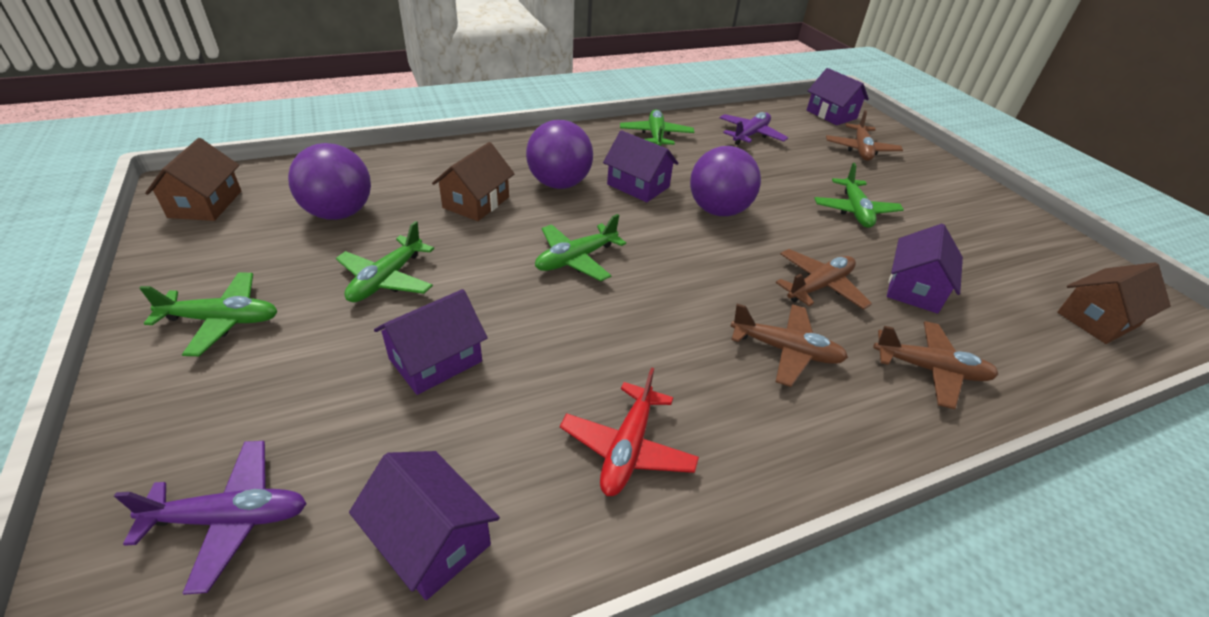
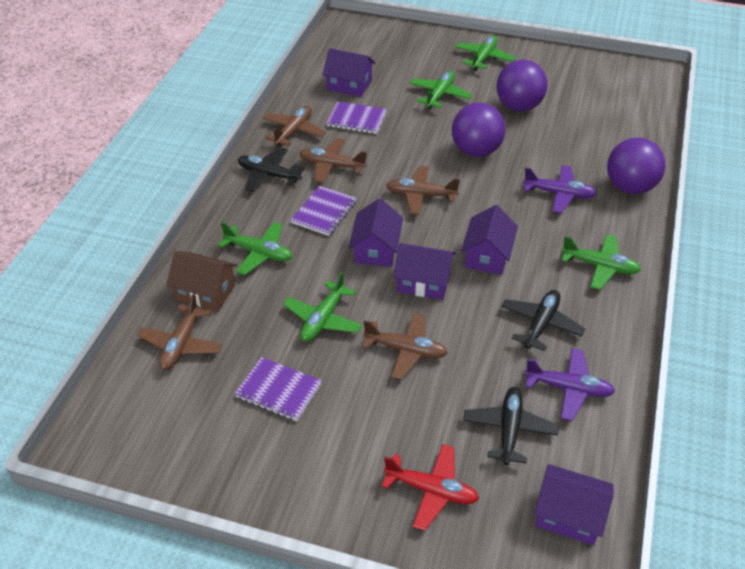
black plane: none = 0 -> [238,147,305,192] [463,387,559,465] [501,290,585,351] = 3
brown house: [145,138,241,221] [432,142,515,221] [1057,262,1171,344] = 3 -> [166,251,238,311] = 1
brown plane: [731,304,848,387] [776,249,872,310] [826,110,903,161] [873,321,999,409] = 4 -> [137,293,222,370] [263,106,326,147] [299,138,368,183] [362,312,448,380] [386,166,460,215] = 5
purple notebook: none = 0 -> [235,357,322,421] [291,186,357,236] [326,101,387,134] = 3

